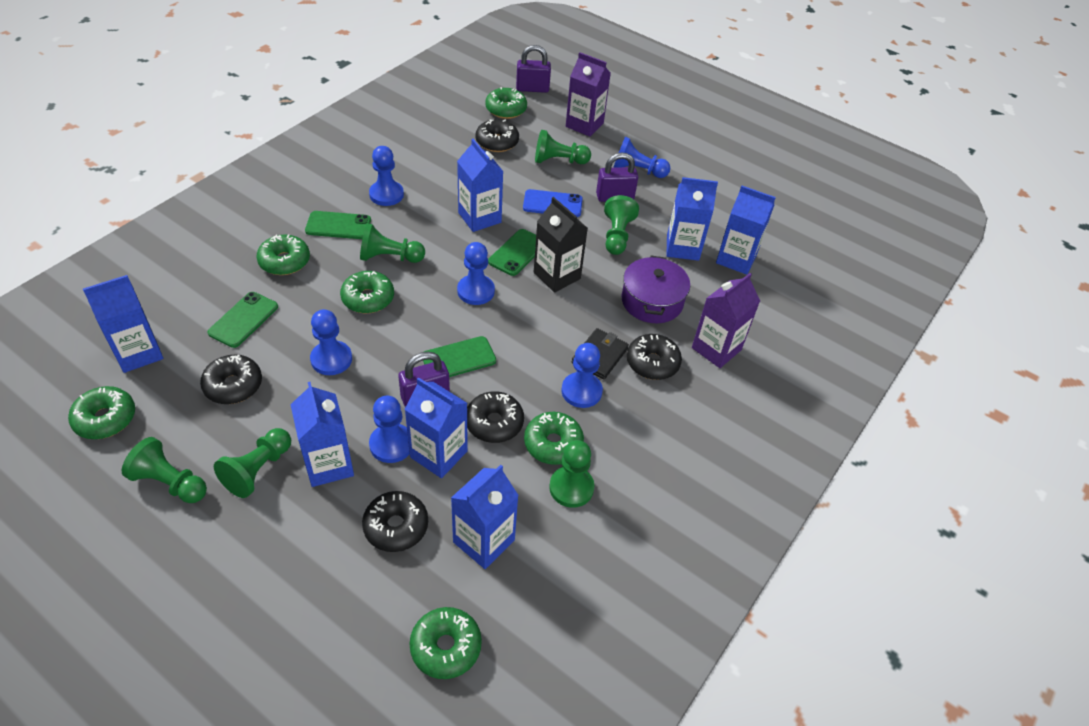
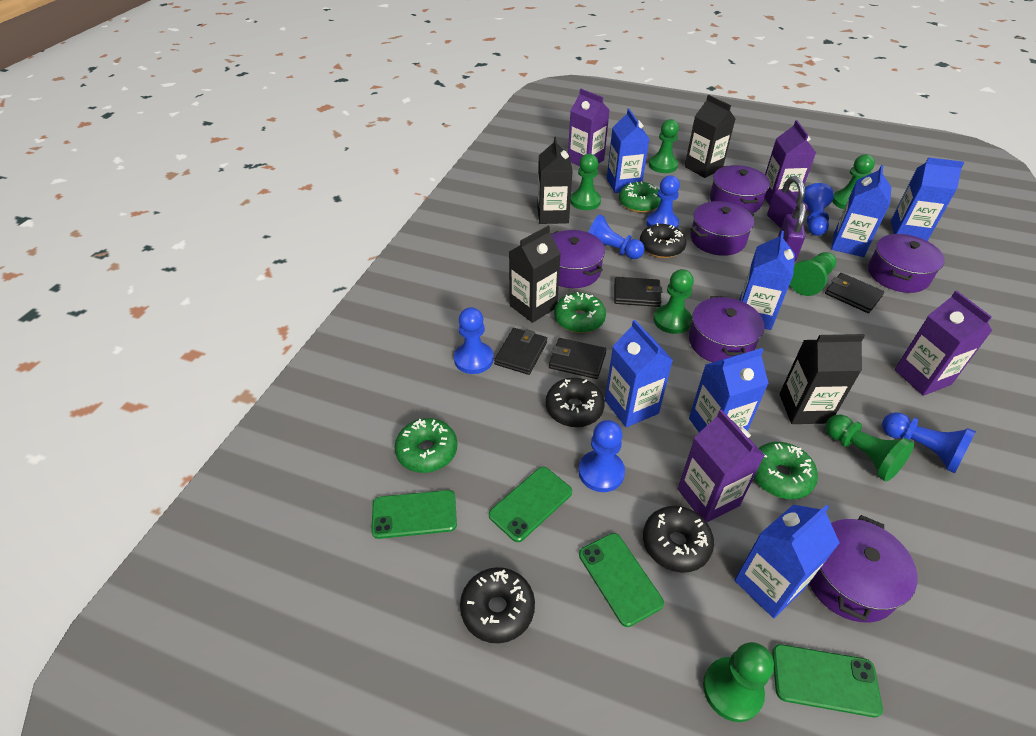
black carton: [534,197,588,292] = 1 -> [509,226,561,323] [537,137,573,224] [685,95,735,178] [779,334,865,424] = 4
black donut: [200,355,262,404] [362,491,428,552] [467,391,524,443] [476,119,519,152] [627,334,682,380] = 5 -> [460,567,535,643] [546,378,605,427] [640,223,686,258] [643,506,714,573] = 4
black wallet: [572,328,629,379] = 1 -> [494,328,547,375] [549,338,606,379] [614,277,662,307] [825,273,884,313] = 4
blue phone: [523,189,583,217] = 1 -> none = 0
green donut: [68,386,135,439] [256,235,310,275] [340,271,394,313] [409,607,482,679] [485,87,527,119] [524,412,584,465] = 6 -> [395,418,457,473] [554,292,606,333] [619,181,661,213] [754,442,818,499] = 4
green pawn: [122,437,207,503] [214,428,291,498] [360,223,425,263] [535,130,591,164] [549,440,594,508] [604,195,639,255] = 6 -> [570,154,601,210] [649,119,679,173] [653,269,694,334] [703,642,774,722] [790,252,836,296] [825,414,914,482] [832,154,875,209] = 7
purple carton: [566,52,611,137] [692,273,760,368] = 2 -> [568,89,609,166] [678,409,765,522] [765,120,816,206] [894,291,992,396] = 4
purple padlock: [398,352,450,407] [516,45,551,93] [596,152,638,202] = 3 -> [767,176,808,228] [778,202,806,261] = 2
purple pot: [622,255,690,323] = 1 -> [551,230,605,288] [689,296,764,362] [690,201,754,256] [710,165,770,213] [809,515,918,622] [868,234,945,293] = 6

